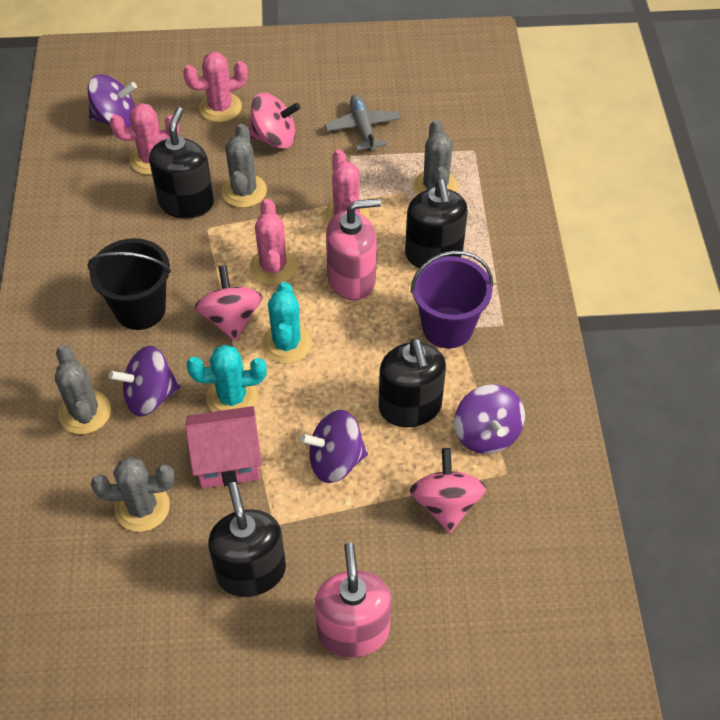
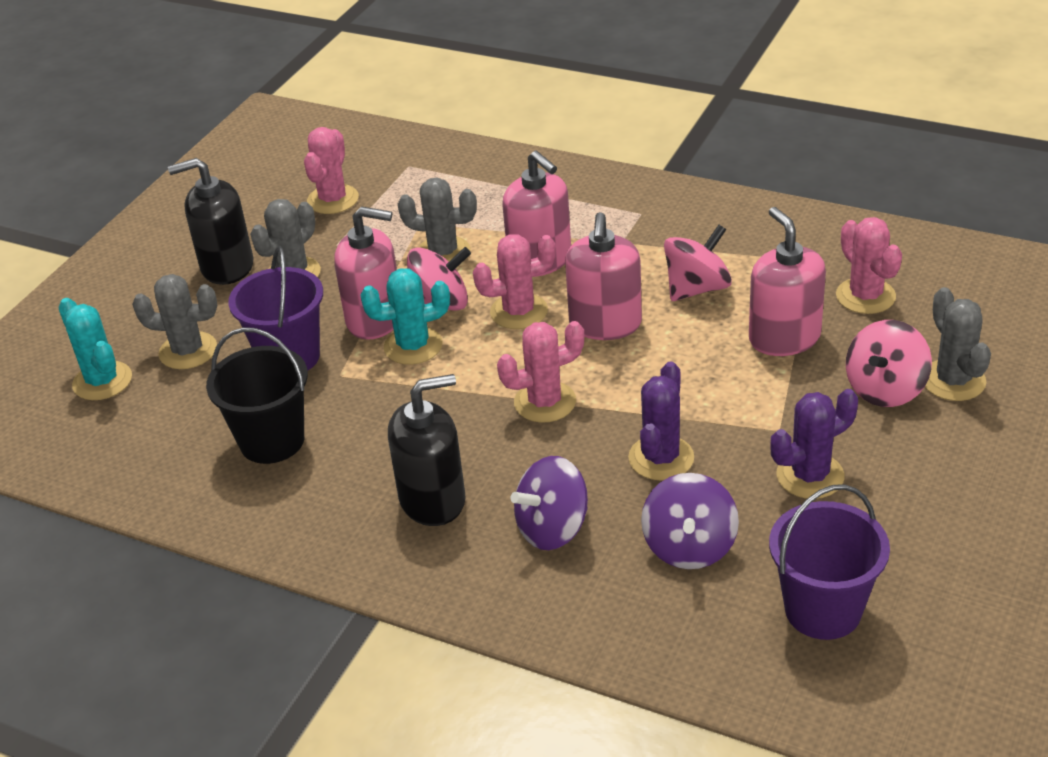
black soap dispenser: [149,107,214,219] [208,482,286,597] [379,338,446,427] [405,179,468,268] = 4 -> [168,158,254,285] [388,374,466,526] = 2
grey plane: [325,95,401,151] = 1 -> none = 0
pink house: [185,406,262,488] = 1 -> none = 0
pink soap dispenser: [315,543,391,658] [326,198,381,300] = 2 -> [334,206,397,340] [502,150,571,277] [565,212,642,340] [749,207,826,356] = 4
purple bucket: [410,251,493,348] = 1 -> [228,246,323,370] [769,484,890,640] = 2
purple cactus: none = 0 -> [628,361,694,481] [770,389,858,499] = 2
purple spinning top: [88,74,137,127] [109,346,180,417] [300,410,368,483] [454,384,525,454] = 4 -> [511,456,588,550] [641,473,739,569] = 2

